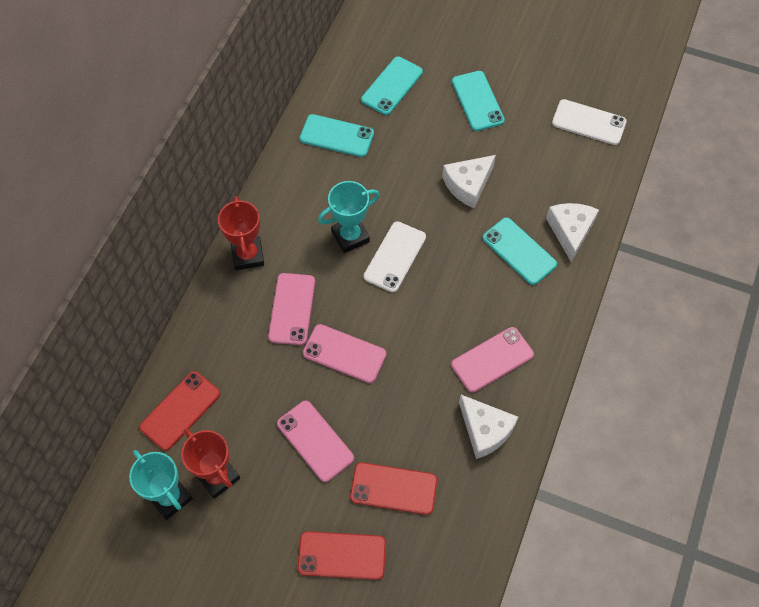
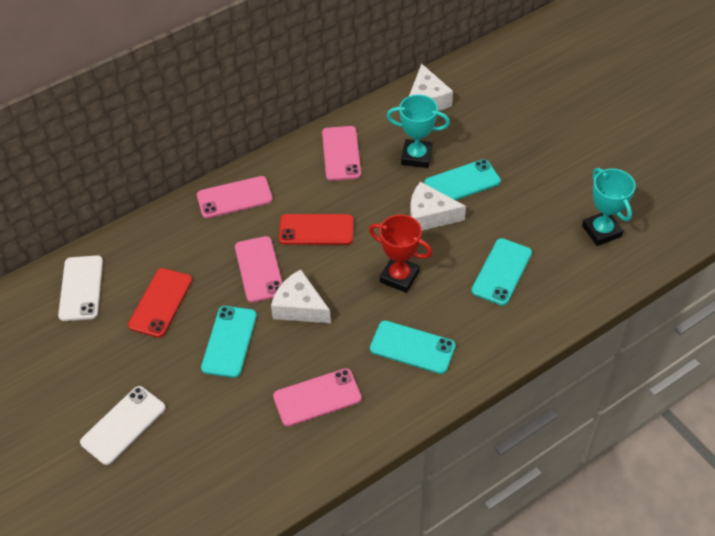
red phone: [139,371,220,451] [297,531,386,580] [350,462,437,515] = 3 -> [128,268,192,338] [279,214,354,245] = 2
red trophy: [181,428,240,499] [218,196,264,270] = 2 -> [369,214,433,293] = 1

